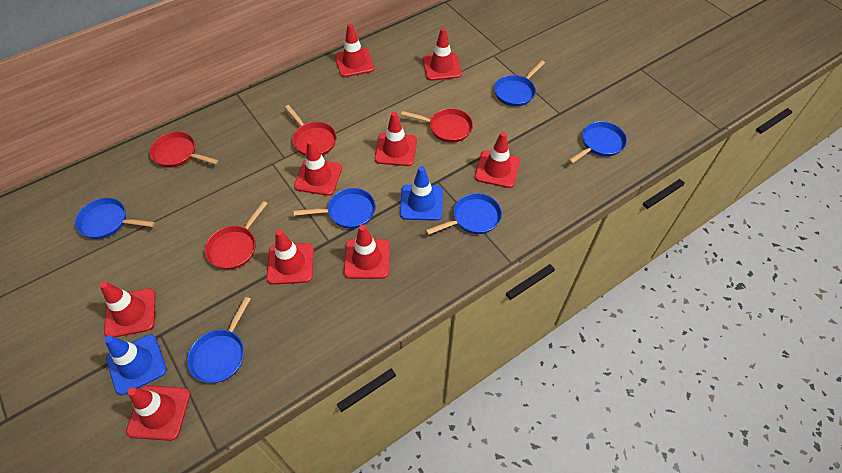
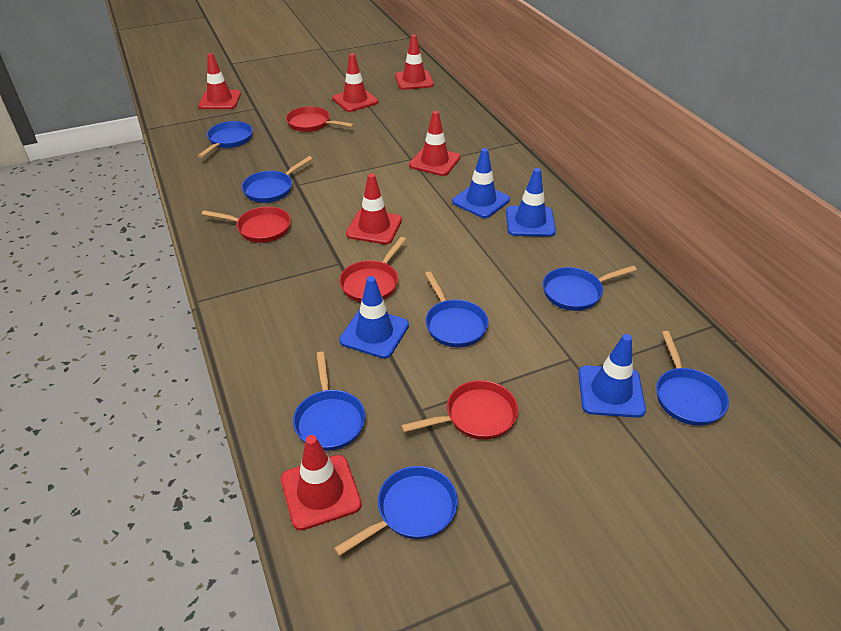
blue pan: [75,198,155,239] [187,297,250,383] [294,188,376,229] [426,193,502,235] [494,60,545,107] [568,121,627,164] = 6 -> [198,121,253,158] [242,156,312,203] [293,352,366,451] [334,466,458,556] [425,271,488,347] [543,265,637,311] [656,331,729,426] = 7
blue traffic cone: [104,334,167,395] [400,166,443,221] = 2 -> [339,276,409,359] [452,148,510,218] [506,168,556,237] [578,334,646,418] = 4
red traffic cone: [100,281,156,337] [126,385,190,441] [266,230,314,284] [294,140,342,196] [335,23,375,77] [344,225,390,279] [375,112,417,166] [423,28,462,81] [474,132,520,188] = 9 -> [198,53,241,109] [281,435,362,530] [332,53,378,112] [346,173,402,244] [395,35,434,90] [409,111,460,176] = 6

